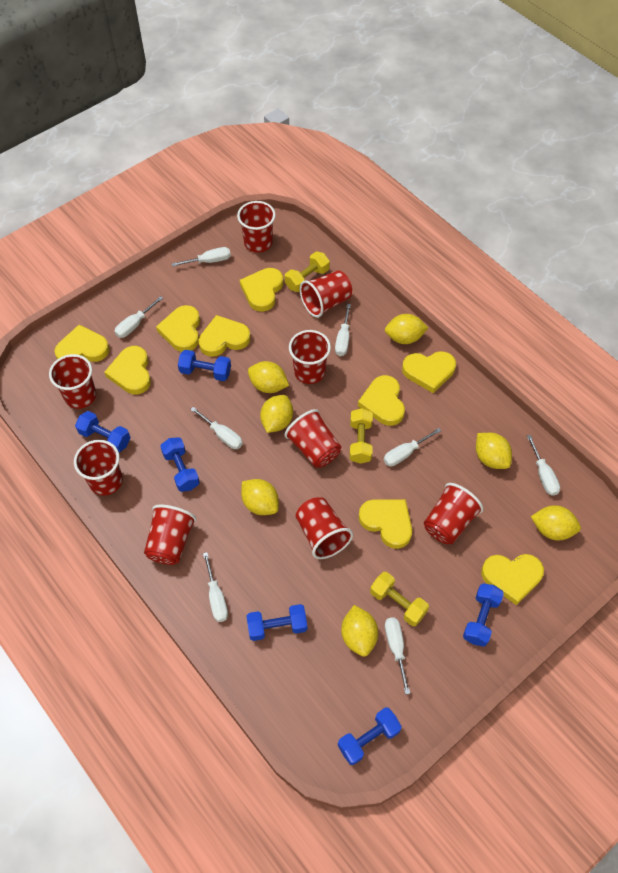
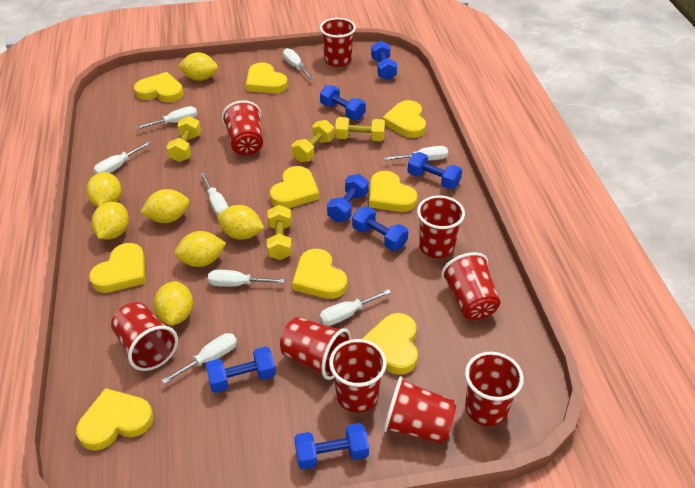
blue dumbbell: [75,411,131,452] [160,437,200,492] [178,350,231,381] [246,604,307,641] [338,707,402,765] [463,584,504,647] = 6 -> [206,346,276,393] [294,423,369,469] [320,85,366,120] [327,174,369,222] [352,206,408,251] [371,41,397,80] [407,152,462,189] = 7
yellow dumbbell: [285,252,330,292] [349,408,373,464] [370,572,429,626] = 3 -> [167,116,201,162] [267,205,292,260] [292,120,334,162] [335,117,385,141] = 4

